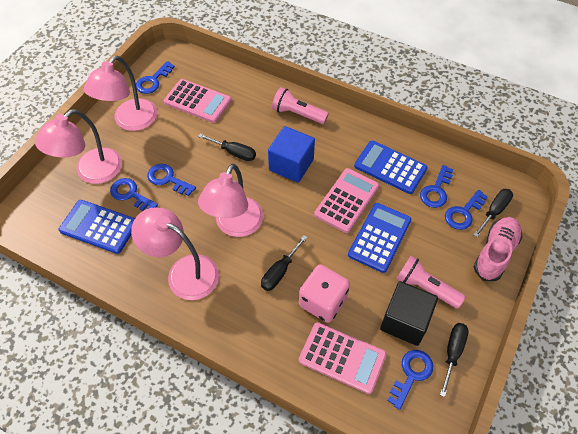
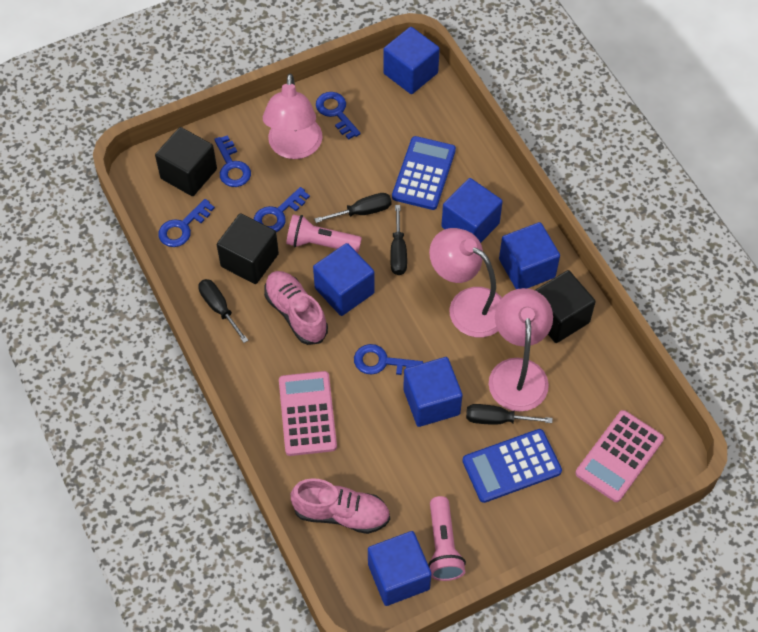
black cube: [380,281,438,346] = 1 -> [155,127,217,196] [217,213,279,284] [535,270,596,343] = 3
blue calculator: [59,200,135,254] [348,203,412,273] [354,141,428,194] = 3 -> [392,136,456,210] [463,429,562,503] = 2
blue cube: [268,126,315,183] = 1 -> [313,243,375,316] [368,531,431,606] [383,27,440,94] [403,357,463,427] [441,178,503,243] [499,222,560,289] = 6
blue key: [110,178,158,211] [136,61,175,94] [147,164,196,196] [388,350,433,410] [420,165,453,208] [445,190,488,230] = 6 -> [158,199,215,247] [214,135,251,187] [254,187,310,232] [316,92,361,140] [354,344,423,375] = 5
pink calculator: [164,79,231,123] [299,322,387,394] [314,168,379,233] = 3 -> [279,371,337,456] [575,410,664,502] = 2
pink dice: [299,264,350,323] = 1 -> none = 0
pink lamp: [35,109,122,184] [84,56,157,131] [131,207,219,300] [198,164,263,237] = 4 -> [263,74,323,159] [429,228,502,337] [489,288,553,412] = 3
pink shoe: [474,217,522,281] = 1 -> [264,271,328,345] [291,478,390,534] = 2

